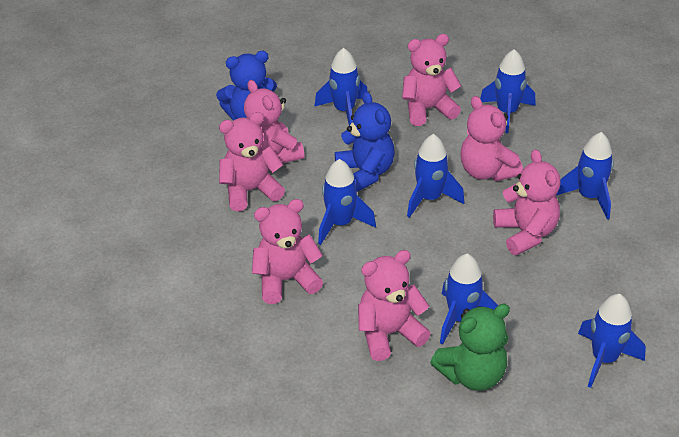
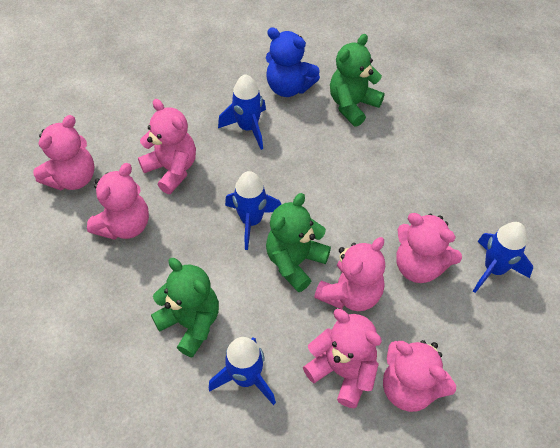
blue rocket: [314,48,368,126] [318,159,376,245] [407,134,465,218] [440,254,498,345] [480,49,535,133] [556,132,614,219] [578,294,646,388] = 7 -> [209,337,276,405] [218,74,266,150] [225,171,281,250] [473,222,533,293] = 4
blue teddy bear: [216,51,277,121] [335,91,394,192] = 2 -> [266,27,320,97] = 1
green teddy bear: [430,304,510,391] = 1 -> [151,258,219,358] [266,193,331,292] [330,34,384,127] = 3

